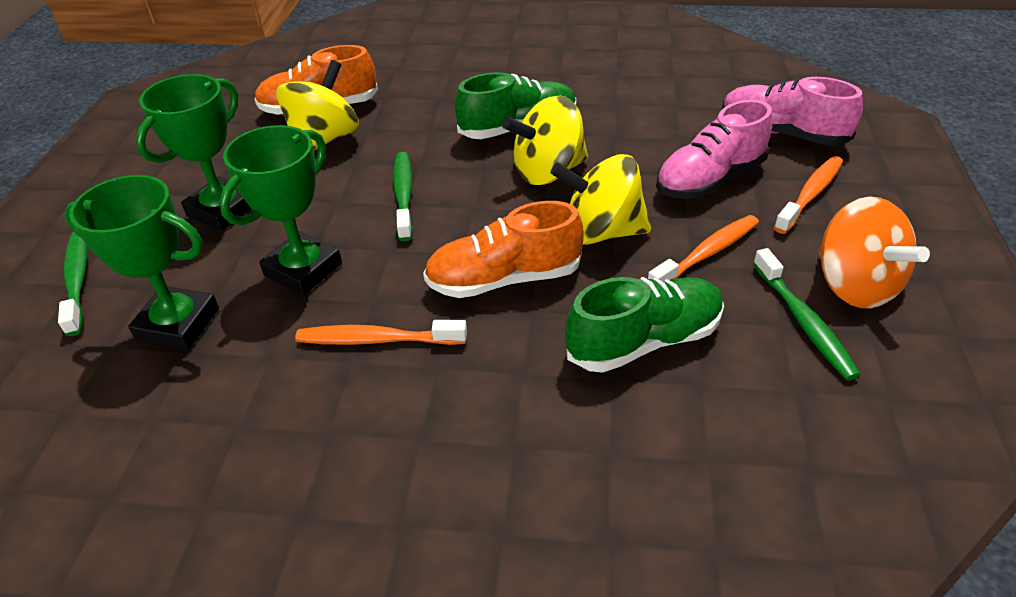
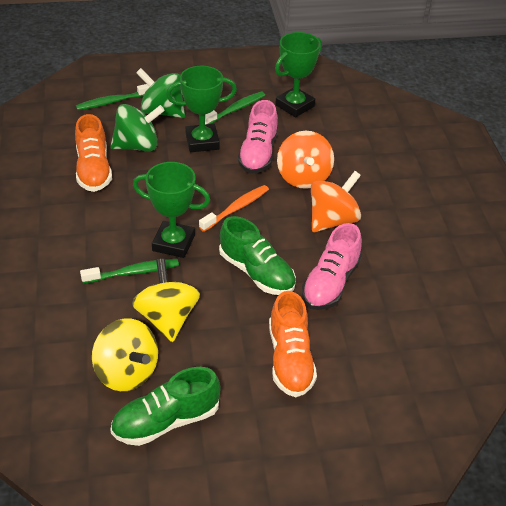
green spinning top: none = 0 -> [110,104,165,151] [136,68,185,118] = 2
orange spinning top: [819,196,930,308] = 1 -> [277,131,334,189] [311,171,361,232] = 2
orange toothbrush: [295,320,467,345] [648,215,759,282] [774,156,843,234] = 3 -> [199,185,269,232] = 1
yellow spinning top: [276,60,359,151] [502,96,588,185] [551,154,651,245] = 3 -> [92,318,158,391] [132,259,200,342] = 2

